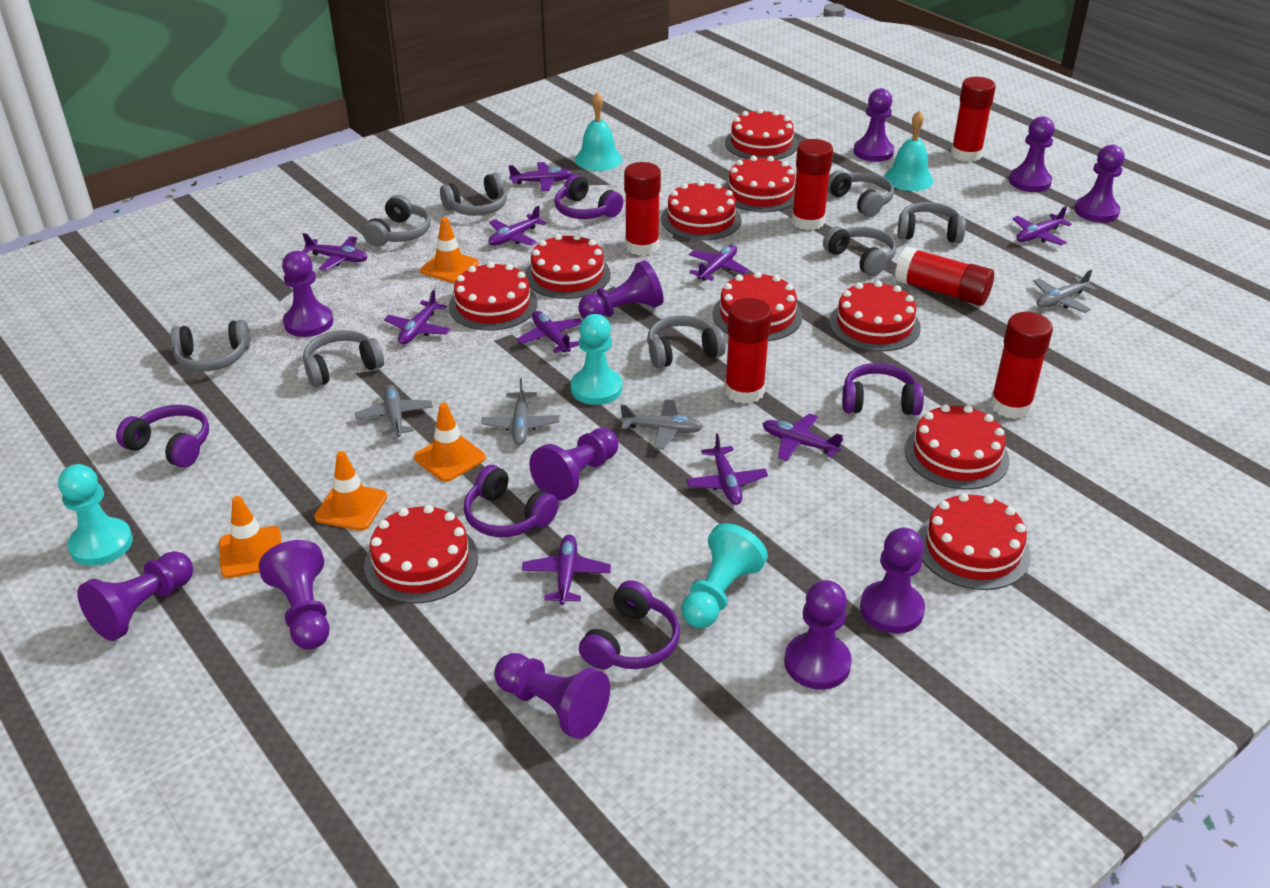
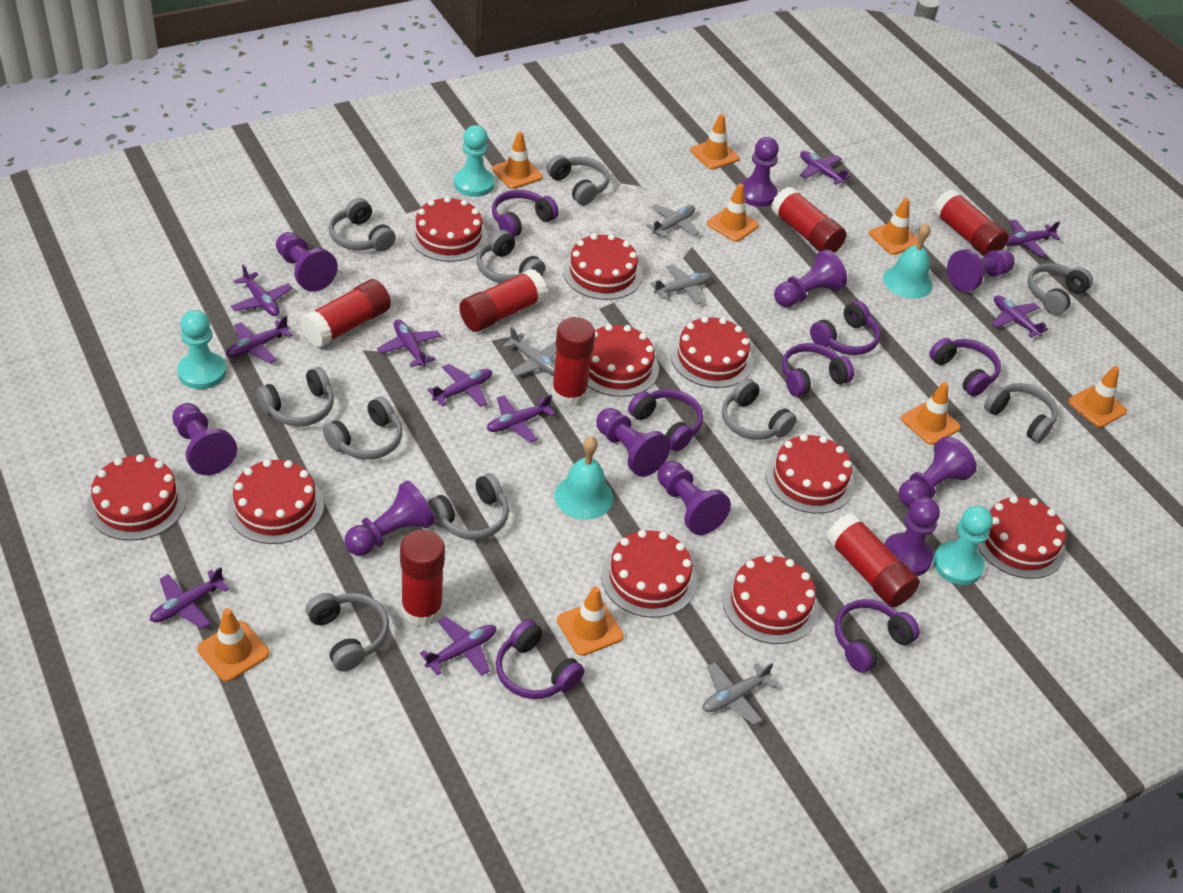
grey headphones: [170,320,250,372] [303,330,384,387] [363,195,431,247] [440,173,507,216] [647,315,726,368] [823,226,896,276] [828,170,894,217] [898,202,966,243] = 8 -> [257,367,334,427] [306,593,389,671] [323,396,402,460] [329,198,396,251] [427,473,509,540] [477,230,545,283] [547,155,610,205] [722,378,797,440] [984,383,1058,443] [1027,263,1093,315] = 10
orange traffic cone: [219,496,282,578] [314,451,387,531] [414,403,486,482] [420,217,479,283] = 4 -> [197,608,270,682] [492,132,543,189] [557,586,624,656] [690,114,740,169] [707,183,759,242] [869,198,918,255] [901,382,961,445] [1068,366,1127,427] = 8
purple headphones: [116,405,209,468] [464,465,559,537] [554,174,623,219] [579,580,680,669] [842,363,924,415] = 5 -> [492,190,559,237] [496,619,584,699] [628,389,703,451] [782,343,854,397] [810,301,880,355] [835,599,920,673] [929,338,1001,397] = 7
purple pawn: [78,551,193,641] [259,540,330,649] [282,251,333,337] [494,653,610,739] [529,428,618,501] [578,260,664,318] [784,580,852,690] [854,88,894,162] [860,528,925,633] [1009,116,1055,192] [1075,145,1125,223] = 11 -> [172,403,237,475] [276,232,338,292] [345,480,435,556] [596,408,671,477] [657,461,731,535] [740,137,779,207] [774,250,847,307] [884,497,940,576] [899,436,977,507] [947,249,1015,292] = 10
red glue stick: [624,162,661,256] [724,298,772,404] [791,139,833,230] [895,246,994,306] [951,77,996,162] [990,312,1053,419] = 6 -> [300,279,391,348] [400,530,445,626] [459,269,547,332] [551,317,595,407] [771,187,846,253] [826,513,920,607] [933,189,1009,256] = 7

